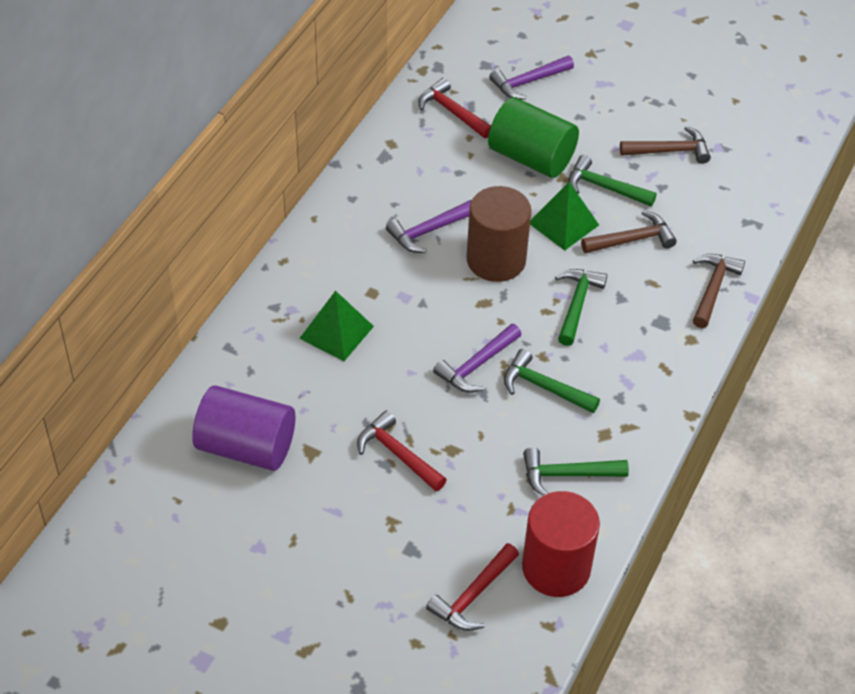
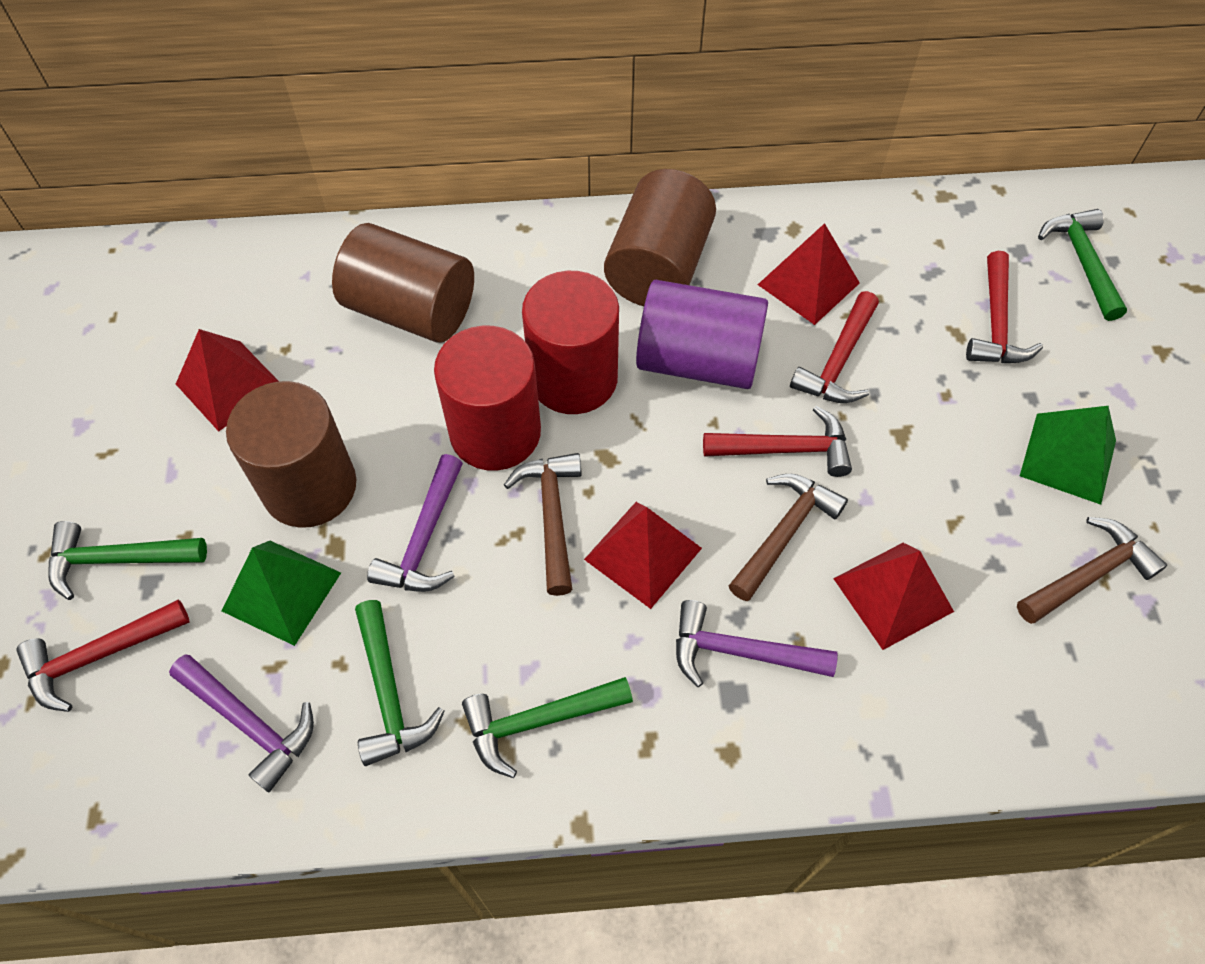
brown cylinder: [466,186,532,282] = 1 -> [226,381,356,528] [332,223,474,343] [604,169,716,306] = 3
green cylinder: [488,97,579,178] = 1 -> none = 0
red cylinder: [522,491,600,597] = 1 -> [434,326,541,471] [522,271,619,414] = 2
red hammer: [357,410,447,491] [418,78,491,138] [426,543,519,631] = 3 -> [16,600,190,712] [703,406,852,477] [790,291,879,403] [966,251,1043,363] = 4
red pyramid: none = 0 -> [176,329,279,431] [584,502,702,609] [758,223,860,325] [833,543,954,650] = 4

